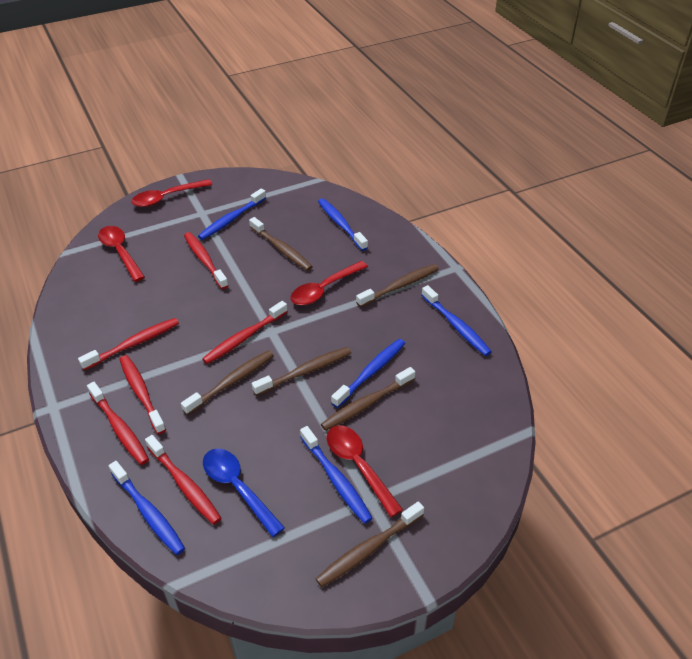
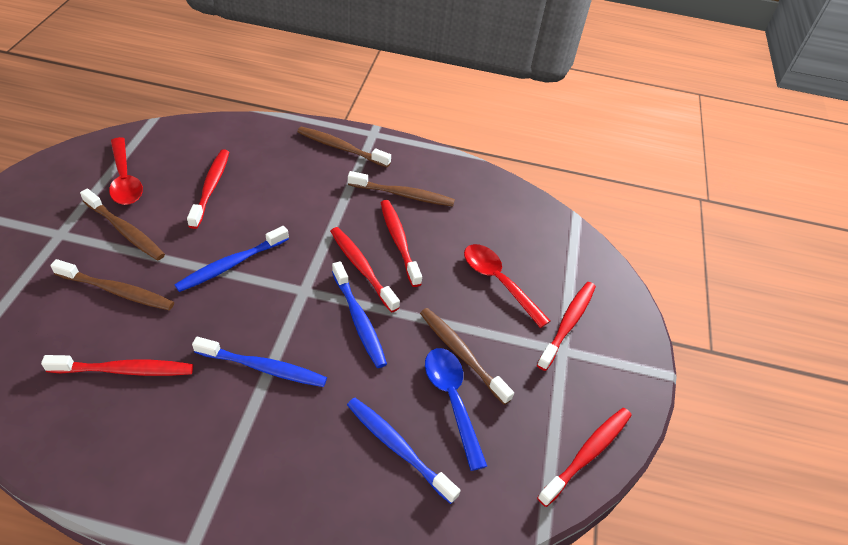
blue toothbrush: [109,461,185,555] [198,189,266,240] [300,426,373,524] [318,198,368,251] [331,339,405,408] [422,285,492,356] = 6 -> [175,226,289,292] [192,337,327,387] [332,261,387,368] [347,397,461,504] = 4
brown toothbrush: [181,350,274,415] [249,217,313,271] [252,347,351,396] [316,501,424,587] [321,367,415,431] [356,264,439,307] = 6 -> [50,259,174,310] [80,188,165,261] [297,127,391,167] [348,171,455,206] [420,308,514,405] = 5
red spoon: [98,226,145,282] [131,179,212,207] [290,261,368,305] [327,425,403,517] = 4 -> [109,137,143,205] [464,244,551,328] = 2

